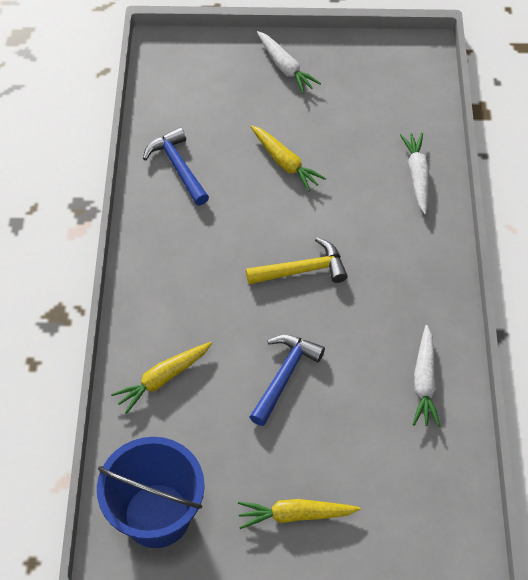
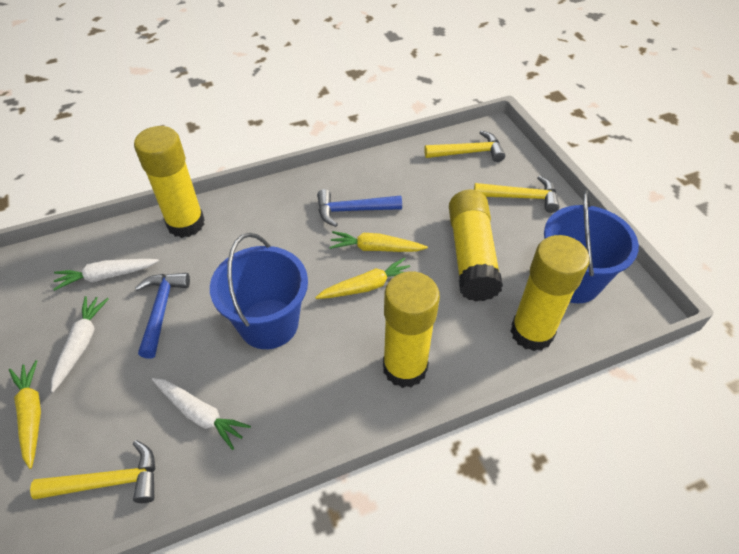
blue bucket: [97,437,205,548] = 1 -> [210,233,308,349] [544,190,639,303] = 2
yellow glue stick: none = 0 -> [134,126,205,238] [383,271,440,388] [449,190,503,301] [510,235,589,351] = 4
yellow hammer: [246,237,348,285] = 1 -> [30,440,155,503] [424,130,505,162] [474,176,560,213] = 3

